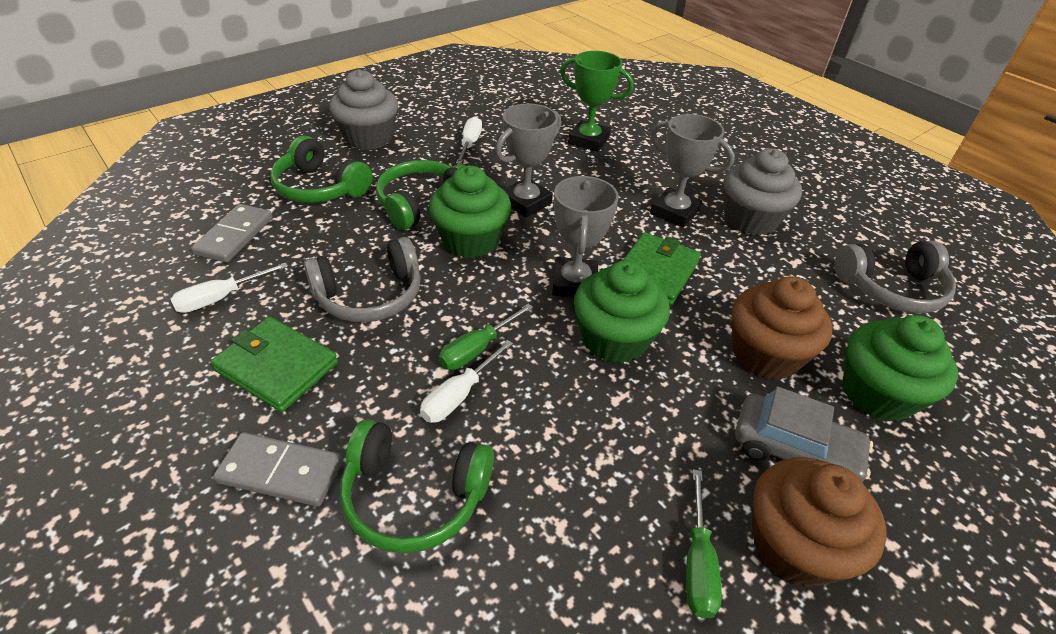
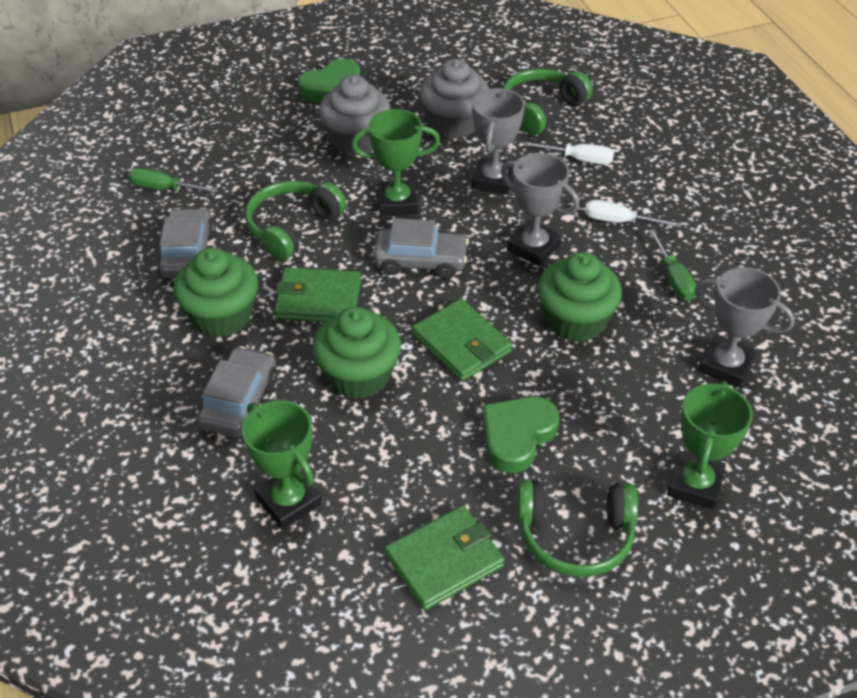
brown cupcake: [732,276,832,380] [753,457,887,587] = 2 -> none = 0
green heart: none = 0 -> [298,59,360,102] [482,397,560,473] = 2
green trophy: [560,51,634,152] = 1 -> [242,400,322,529] [351,109,440,216] [667,381,753,509] = 3
green wallet: [211,317,338,412] [623,232,701,306] = 2 -> [274,267,361,322] [385,505,505,610] [412,299,512,381] = 3
grey car: [735,386,873,482] = 1 -> [157,208,215,278] [198,346,278,437] [374,218,469,279] = 3
grey domino: [191,204,273,263] [213,432,343,507] = 2 -> none = 0
grey headphones: [304,237,421,322] [835,241,956,313] = 2 -> none = 0
white screwdriver: [171,262,288,313] [420,340,513,423] [456,116,482,164] = 3 -> [523,142,614,165] [585,200,682,228] = 2

